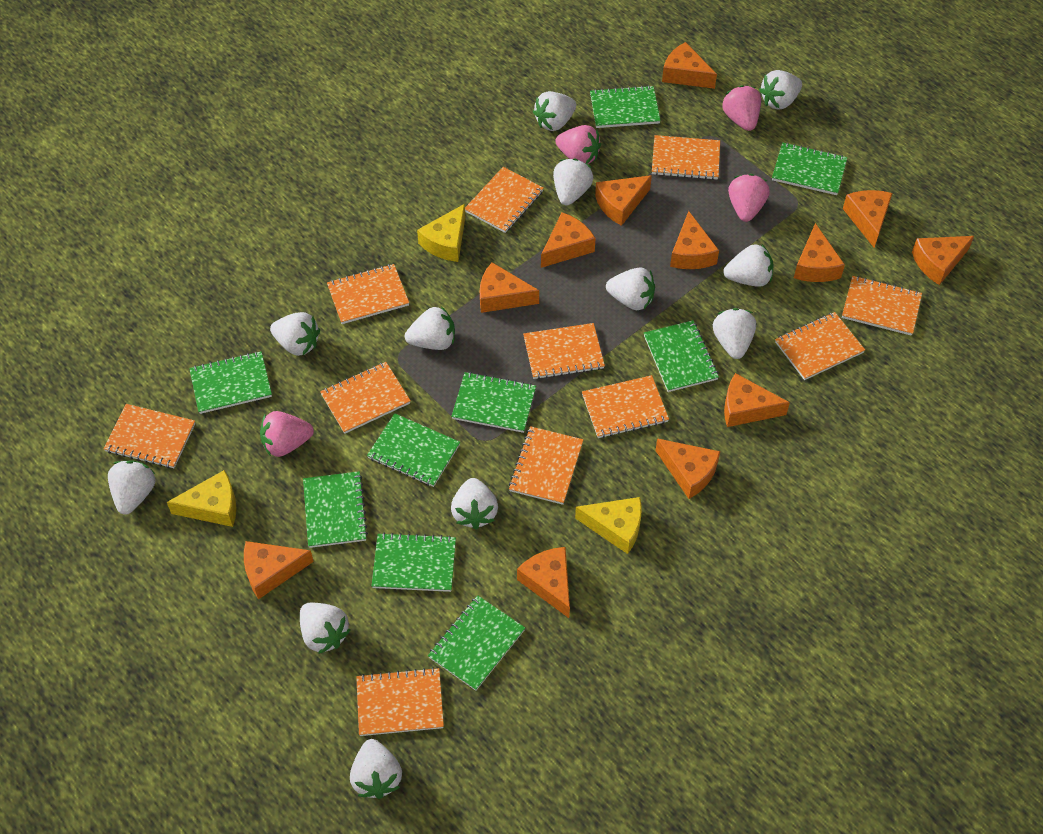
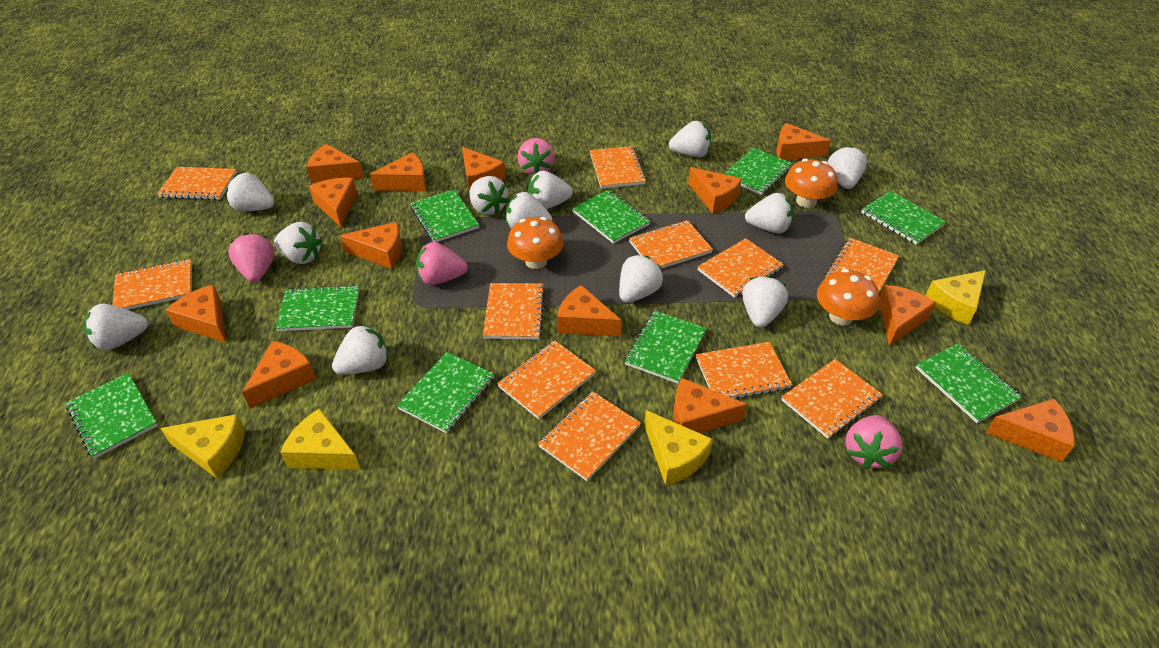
orange cheese: [244,541,314,599] [480,262,539,313] [517,547,570,618] [541,212,596,268] [595,175,652,226] [655,438,720,499] [662,42,717,89] [670,211,719,269] [724,373,790,427] [794,223,845,282] [843,190,892,248] [912,236,974,285] = 12 -> [165,284,226,343] [242,341,316,408] [306,144,364,183] [309,178,357,227] [340,222,402,269] [370,152,426,191] [462,147,506,193] [557,285,621,336] [674,378,747,433] [688,167,742,213] [776,123,831,160] [879,285,936,346] [985,399,1074,462] = 13
orange mushroom: none = 0 -> [507,217,563,269] [785,159,838,208] [817,269,879,325] = 3
yellow cheese: [167,470,236,527] [417,204,465,262] [575,497,642,554] = 3 -> [160,414,245,478] [280,408,361,470] [644,410,713,485] [925,270,986,325] = 4

